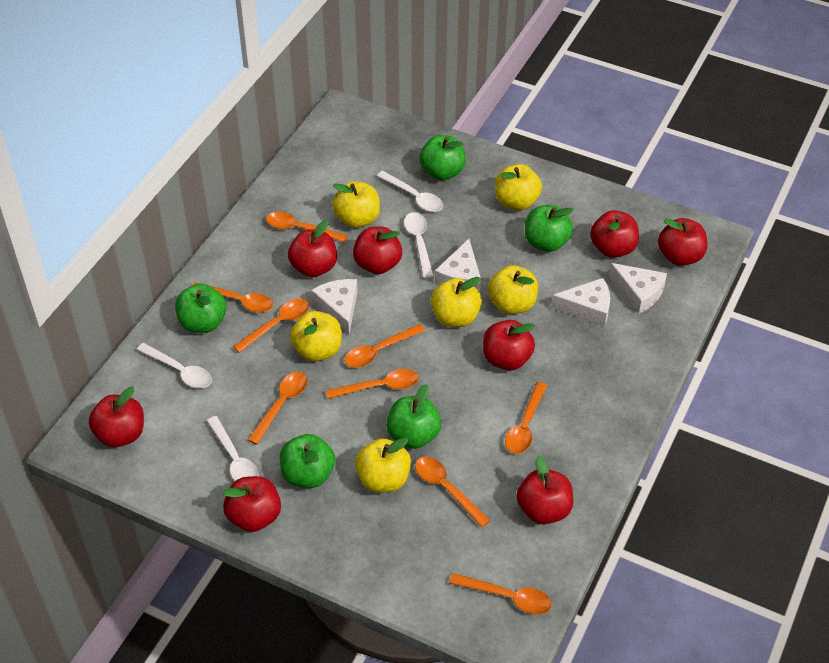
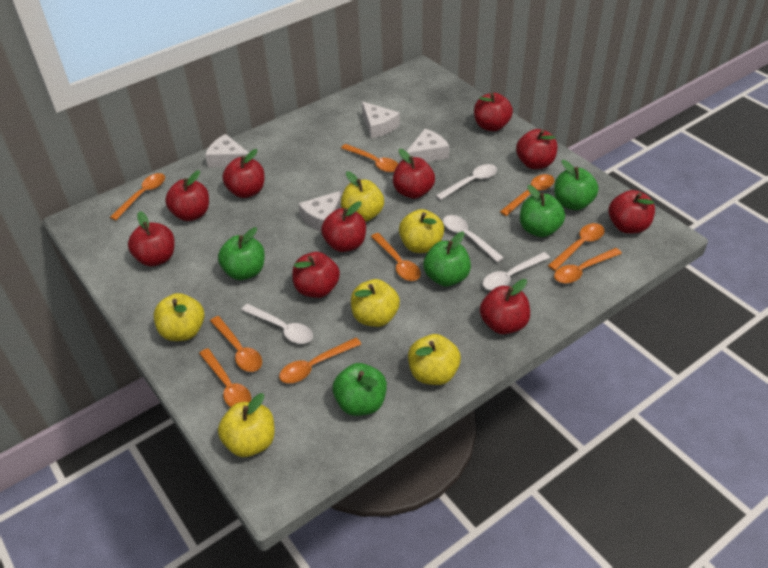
red apple: [89,387,144,447] [223,476,281,532] [288,220,337,277] [353,226,402,274] [483,320,535,370] [517,456,573,524] [590,210,639,258] [658,218,707,266] = 8 -> [128,211,174,266] [165,170,209,221] [222,149,264,198] [292,252,340,298] [321,201,366,252] [393,149,435,199] [474,93,513,131] [480,279,530,334] [516,129,558,169] [609,190,655,233] = 10

